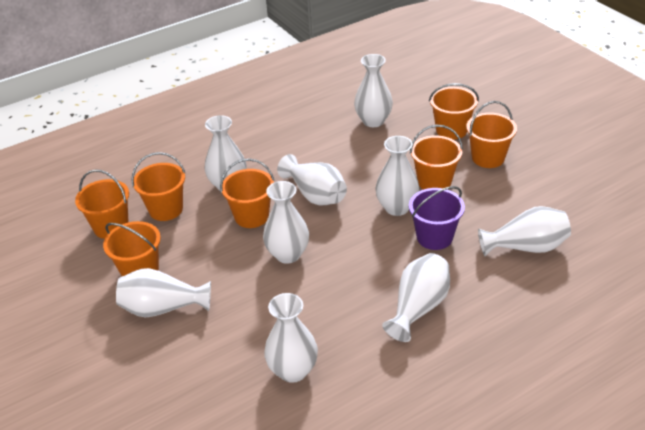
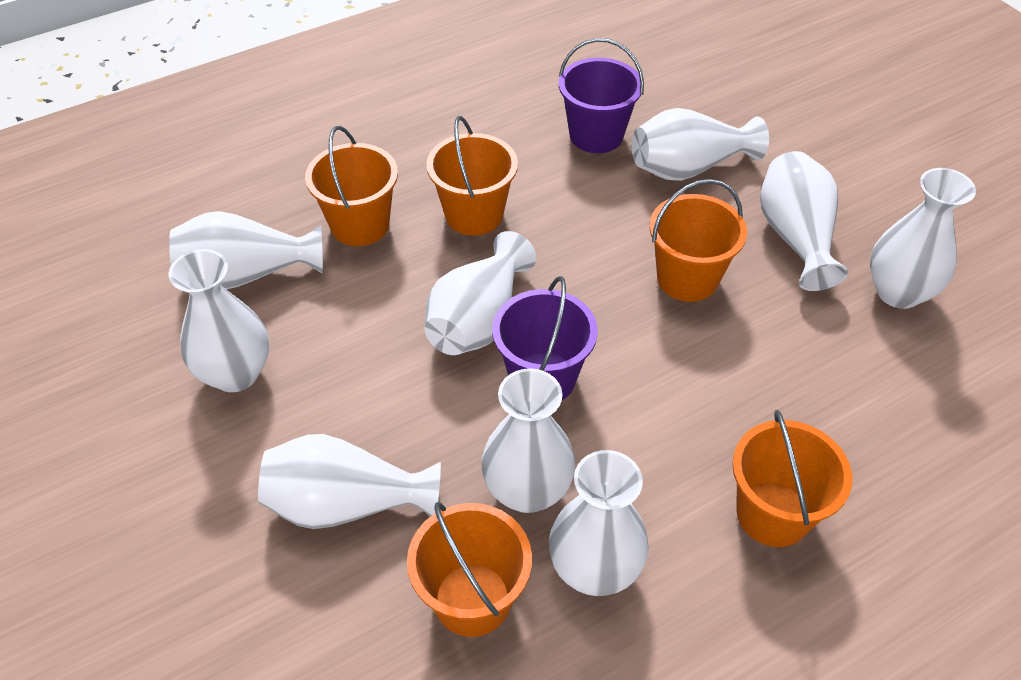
orange bucket: [75,169,129,239] [103,221,161,276] [131,152,185,221] [220,158,274,228] [410,125,463,190] [429,83,479,140] [466,101,517,168] = 7 -> [305,126,398,246] [407,502,532,637] [426,116,518,236] [649,179,747,302] [732,410,852,547] = 5
purple bucket: [409,186,465,250] = 1 -> [492,276,598,400] [559,38,644,153] = 2

